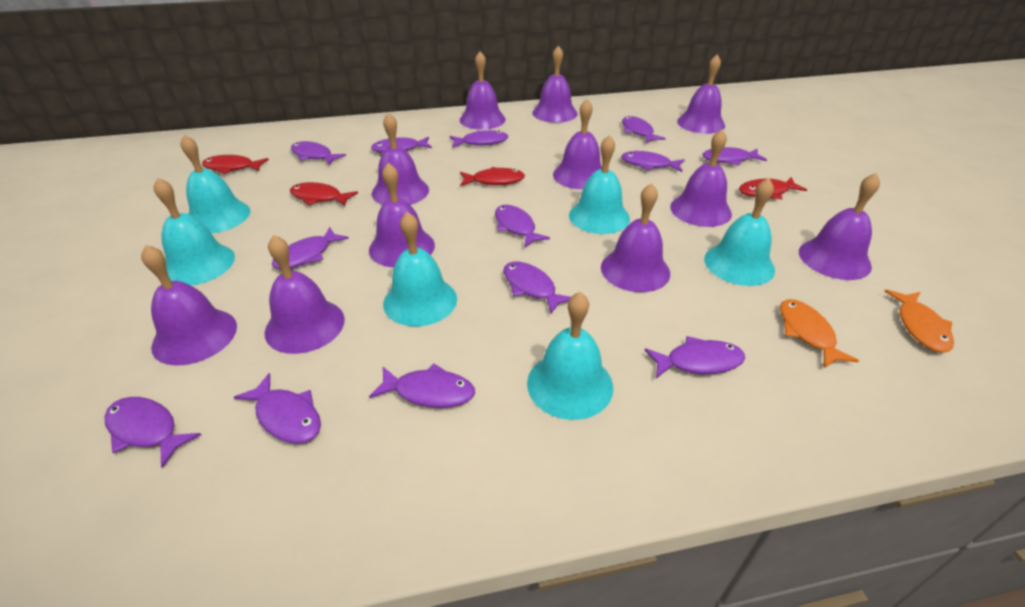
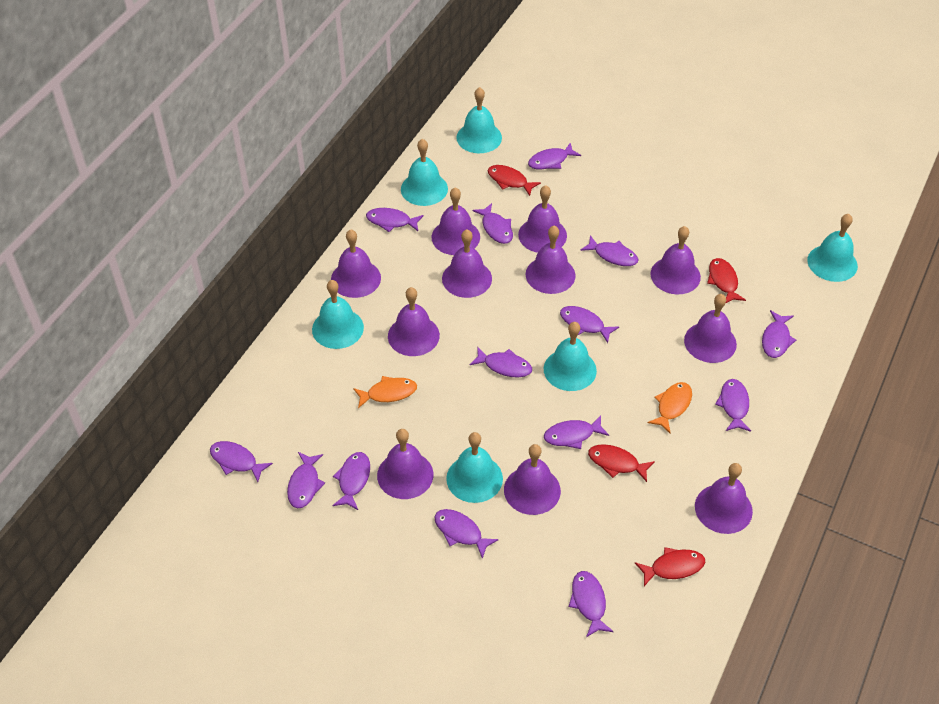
purple fish: [104,397,201,468] [234,373,321,444] [272,227,349,270] [291,141,346,165] [369,364,475,408] [371,137,432,153] [450,130,508,148] [495,205,550,248] [503,261,570,314] [621,151,685,172] [622,116,666,143] [645,336,745,378] [703,147,767,165] = 13 -> [210,441,273,482] [287,452,325,509] [333,452,370,510] [366,208,423,232] [434,509,499,559] [469,347,532,377] [472,203,513,244] [528,143,581,169] [544,416,609,449] [560,306,619,343] [569,571,614,637] [580,235,639,266] [715,379,751,432] [762,310,796,358] = 14

